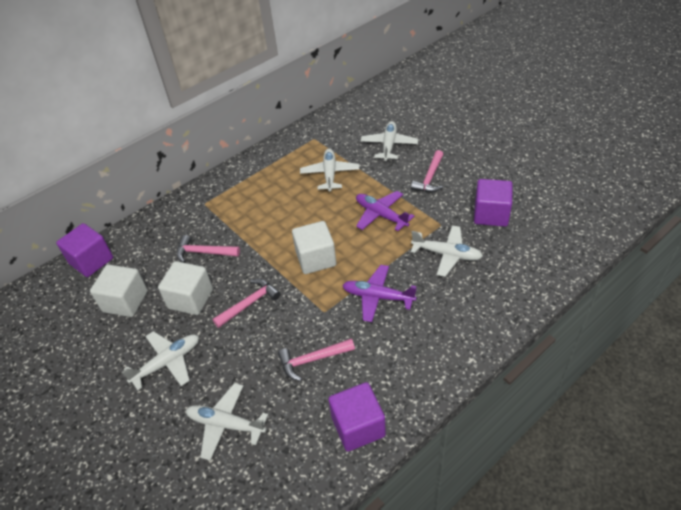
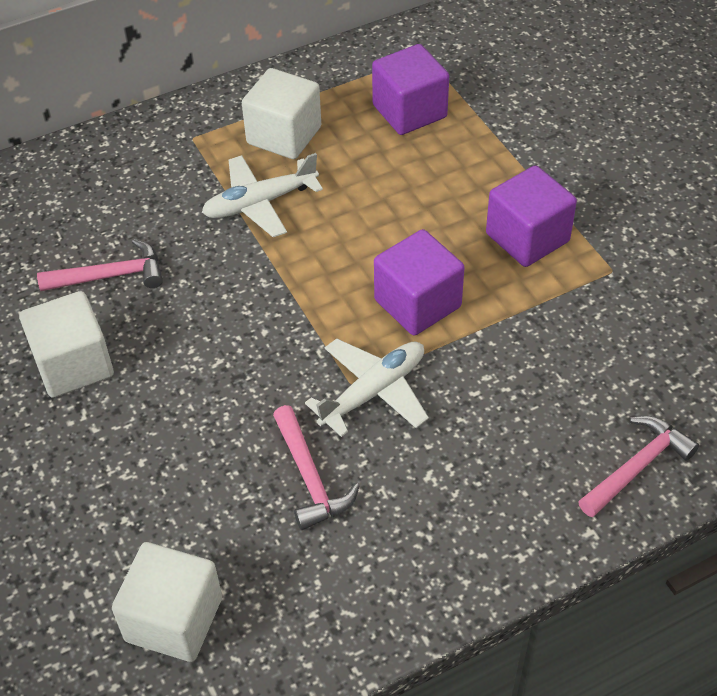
pink hammer: [176,235,240,263] [212,279,281,328] [278,339,355,381] [411,150,444,192] = 4 -> [37,239,163,291] [273,405,359,530] [578,416,699,517] = 3
purple plane: [342,265,417,322] [356,191,414,231] = 2 -> none = 0
white plane: [122,331,199,390] [186,383,268,461] [300,148,359,192] [361,121,418,161] [411,225,483,277] = 5 -> [202,153,323,237] [305,339,429,437] = 2

